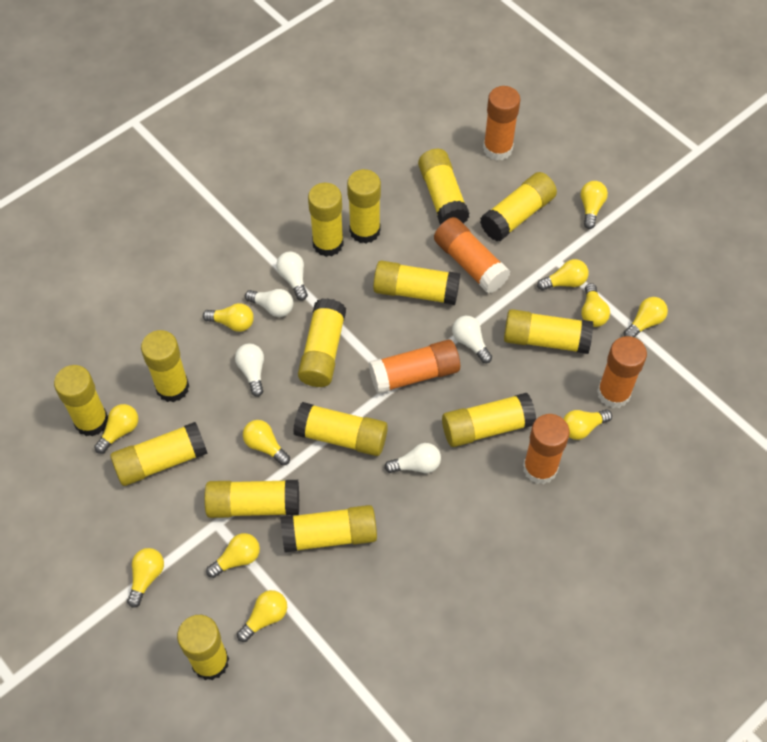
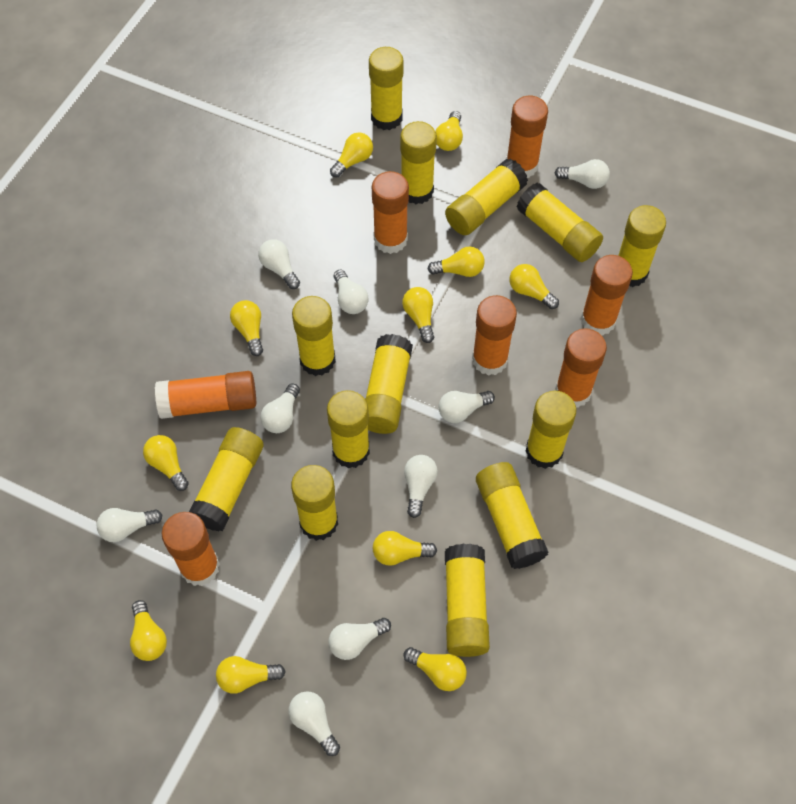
orange glue stick: [369,340,460,394] [434,217,510,293] [483,86,520,161] [523,414,570,484] [597,336,647,408] = 5 -> [155,371,256,419] [162,512,220,586] [372,171,409,254] [472,295,517,376] [507,96,548,178] [555,328,607,408] [581,255,633,336] = 7
white light bulb: [235,344,264,397] [245,289,293,317] [276,252,308,301] [385,443,441,473] [452,316,492,363] = 5 -> [96,508,163,542] [258,239,300,289] [260,383,300,433] [289,691,340,756] [328,618,391,660] [334,269,368,314] [404,455,438,518] [438,391,495,423] [554,159,610,189] = 9
yellow glue stick: [54,365,108,437] [111,422,208,486] [141,330,189,402] [177,615,229,680] [204,480,299,518] [281,505,377,553] [293,402,388,456] [298,298,346,387] [308,183,344,257] [347,169,381,244] [373,260,460,305] [418,149,470,225] [442,393,536,447] [480,172,557,241] [504,309,594,354] = 15 -> [189,427,264,531] [291,465,338,541] [292,296,336,376] [327,390,370,468] [365,334,413,434] [369,47,404,130] [400,121,437,204] [445,159,528,235] [445,544,490,657] [476,462,548,569] [517,183,603,262] [525,391,577,469] [618,205,666,287] = 13

